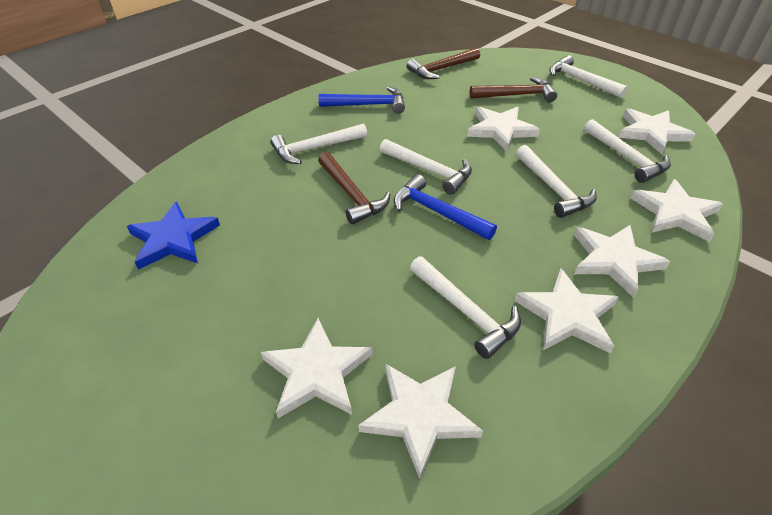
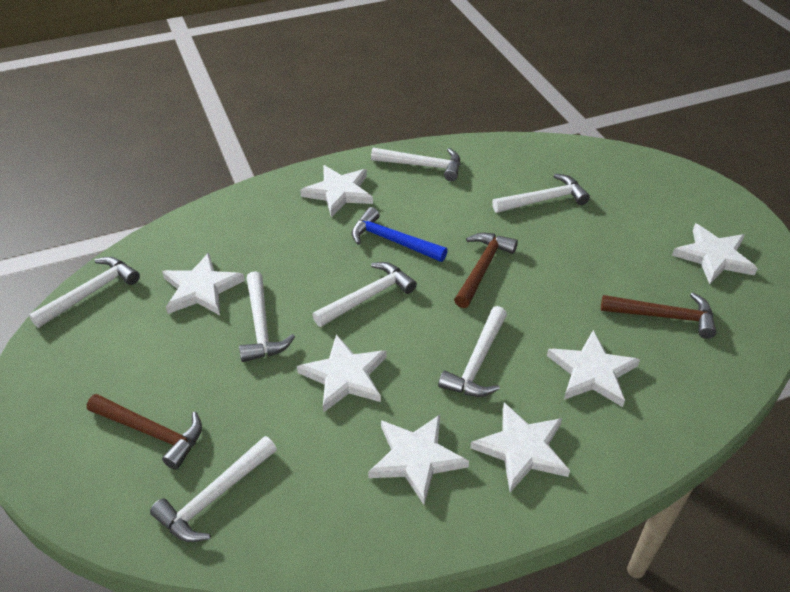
blue hammer: [319,86,405,114] [393,174,497,240] = 2 -> [351,207,448,262] = 1
blue star: [127,201,220,270] = 1 -> none = 0
white hammer: [270,123,367,164] [380,139,472,195] [410,256,521,359] [516,145,597,218] [549,55,628,98] [584,119,671,183] = 6 -> [29,257,140,328] [150,436,277,542] [239,271,295,362] [312,262,417,327] [371,148,460,181] [438,306,507,397] [492,174,590,213] = 7

